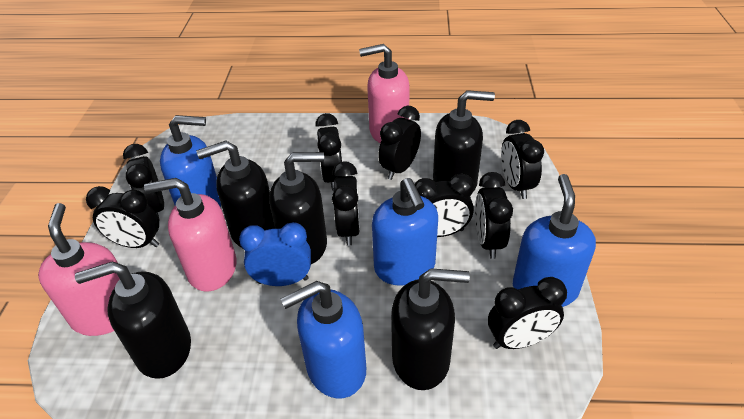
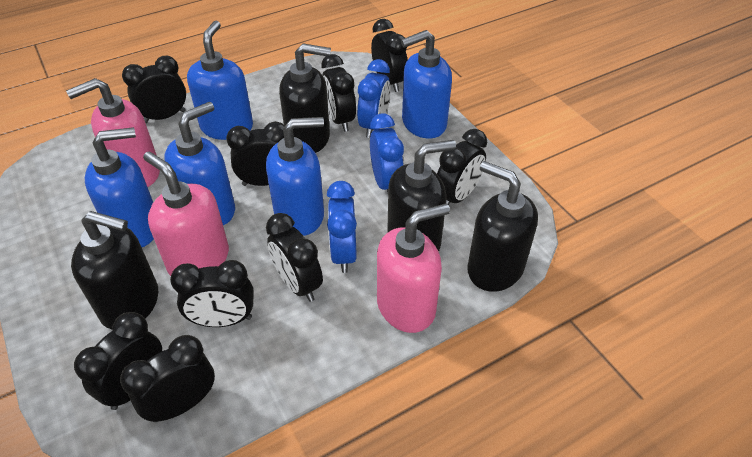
black soap dispenser: [75,261,191,379] [196,140,275,248] [269,152,327,264] [391,268,470,390] [433,90,495,192] = 5 -> [71,211,158,329] [279,44,331,153] [387,140,456,251] [467,161,538,292] = 4
blue clock: [239,222,311,286] = 1 -> [327,181,357,273] [357,59,390,138] [370,113,404,192] = 3
blue soap dispenser: [160,115,221,208] [281,281,366,399] [372,178,438,286] [513,174,596,307] = 4 -> [85,127,154,247] [164,102,235,226] [187,21,253,140] [266,117,324,236] [401,30,452,138] = 5

